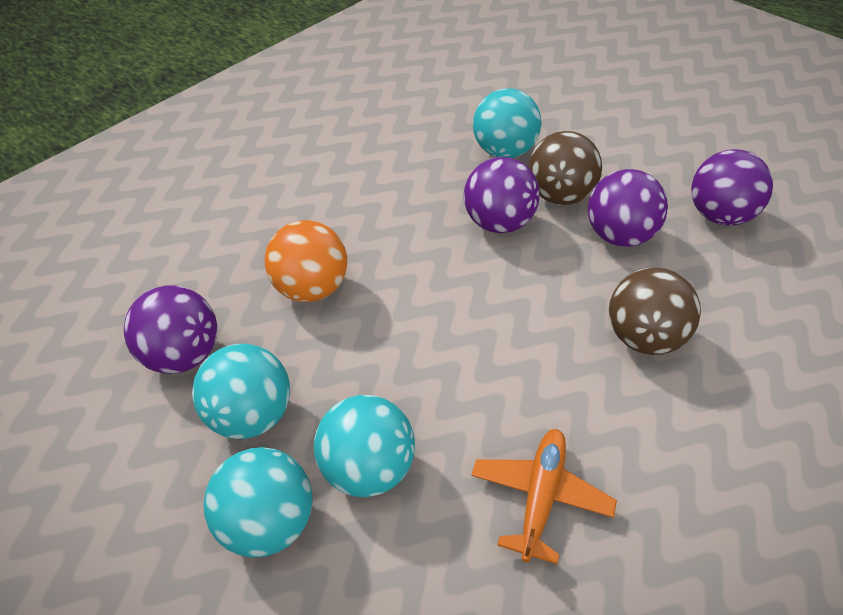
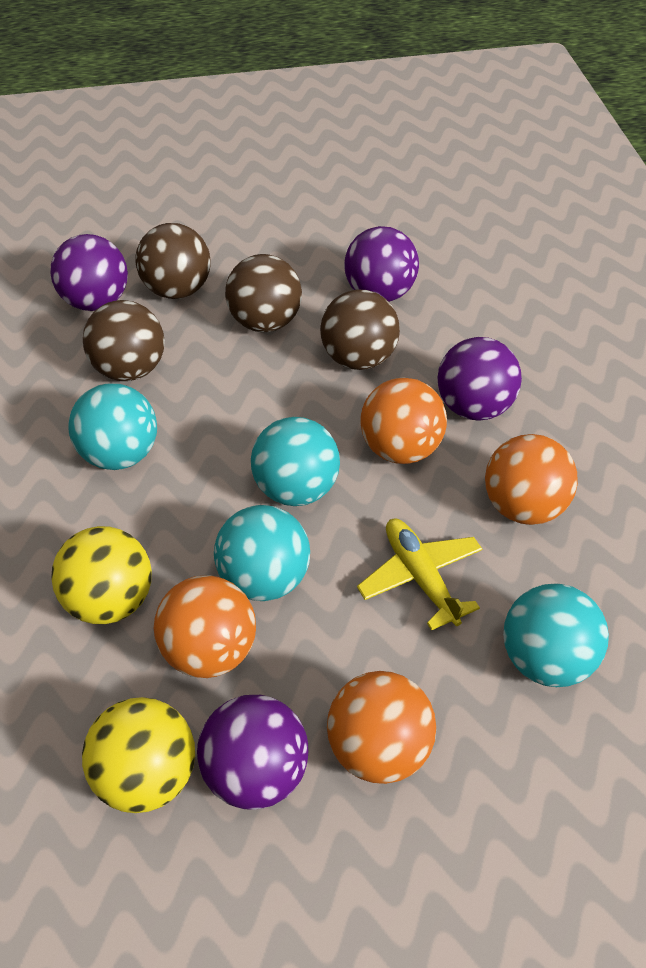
brown ball: [528,131,602,205] [609,267,701,355] = 2 -> [83,300,165,381] [135,223,211,299] [225,254,302,332] [320,290,400,370] = 4
orange ball: [265,220,347,302] = 1 -> [154,575,256,678] [327,671,436,784] [360,377,447,464] [485,434,578,525] = 4
orange plane: [471,429,617,564] = 1 -> none = 0
yellow ball: none = 0 -> [51,526,152,624] [82,697,195,813] = 2
yellow plane: none = 0 -> [357,519,482,630] = 1

